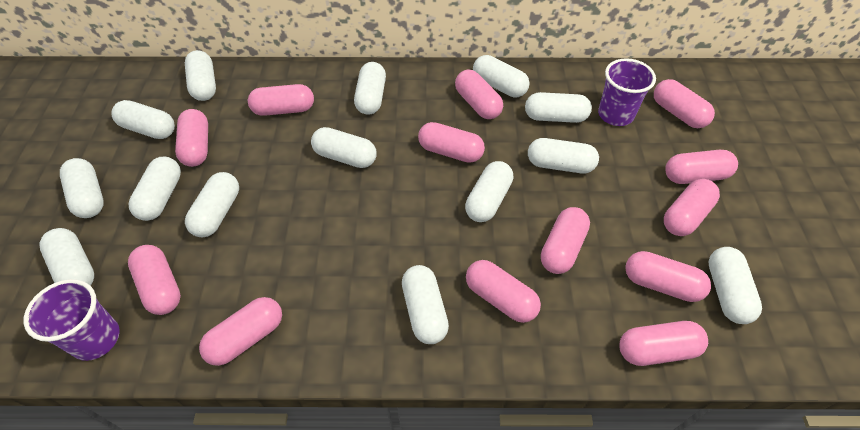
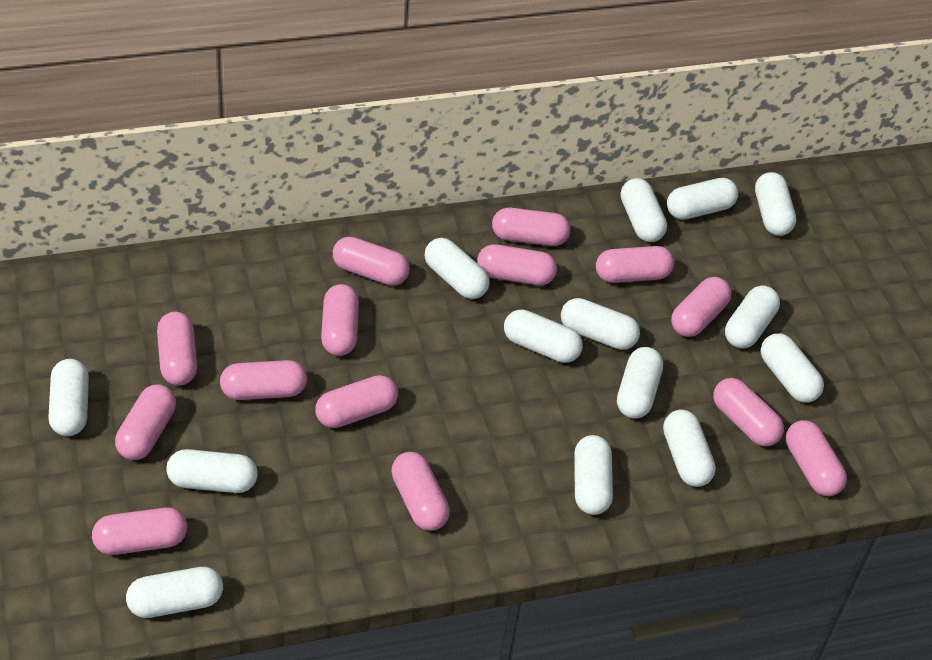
pink capsule: [128,245,181,315] [175,109,208,167] [199,297,282,366] [248,84,314,116] [418,122,485,163] [455,69,503,119] [466,260,541,323] [541,207,590,274] [619,321,708,366] [625,251,711,302] [654,79,715,128] [664,179,720,236] [665,150,738,184] = 13 -> [92,507,187,555] [115,385,176,460] [157,312,197,386] [220,360,307,400] [315,375,398,428] [321,284,359,356] [333,237,410,286] [391,452,450,531] [477,244,557,285] [492,208,570,246] [596,246,674,283] [671,277,732,337] [713,378,784,447] [786,420,847,496] = 14
purple cup: [23,279,120,361] [598,58,656,126] = 2 -> none = 0

